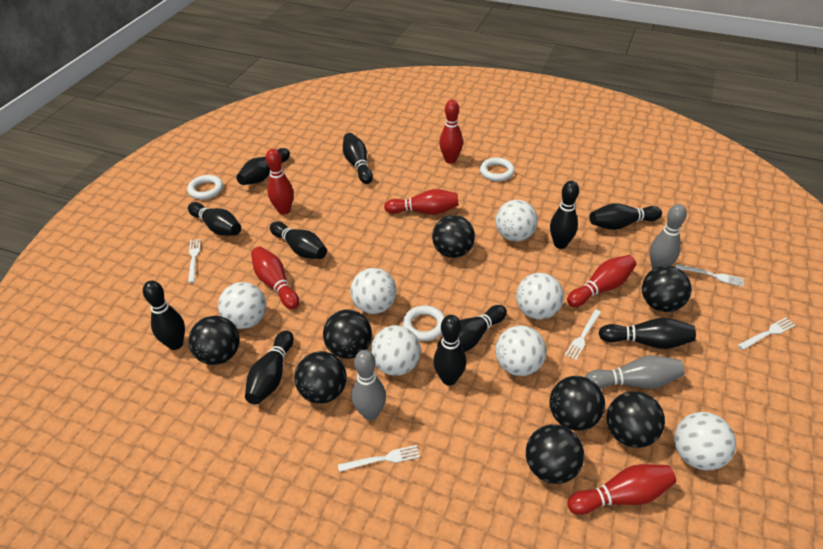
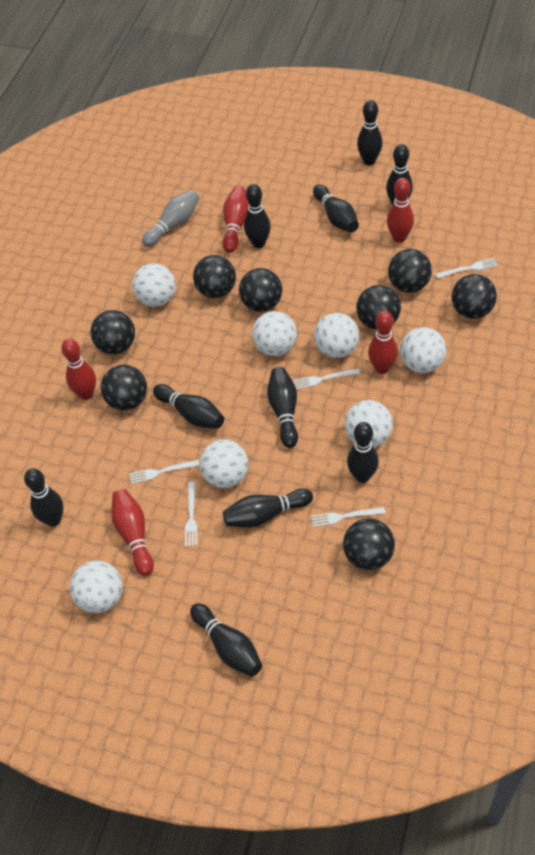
black bowling pin: [143,280,185,350] [188,202,241,236] [237,148,290,185] [245,330,294,405] [270,221,327,259] [343,133,373,184] [433,315,466,385] [437,305,507,352] [550,181,579,249] [590,203,662,230] [599,318,696,349] = 11 -> [24,468,64,527] [153,384,224,429] [190,603,262,677] [223,489,313,528] [244,184,271,248] [267,367,298,448] [313,184,359,233] [347,422,379,483] [357,100,383,165] [386,144,413,205] = 10
grey bowling pin: [352,350,386,420] [585,355,684,389] [650,204,687,270] = 3 -> [142,190,199,247] = 1
red bowling pin: [251,247,299,309] [266,149,294,215] [384,189,458,215] [439,100,463,164] [567,255,636,307] [567,464,676,515] = 6 -> [61,339,96,400] [112,489,154,576] [223,186,249,253] [368,311,398,374] [387,178,414,243] = 5
white ring: [187,175,223,200] [402,305,445,341] [480,157,515,181] = 3 -> none = 0

